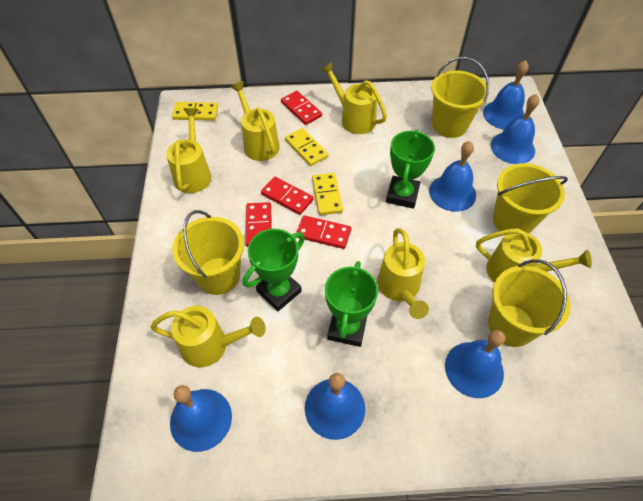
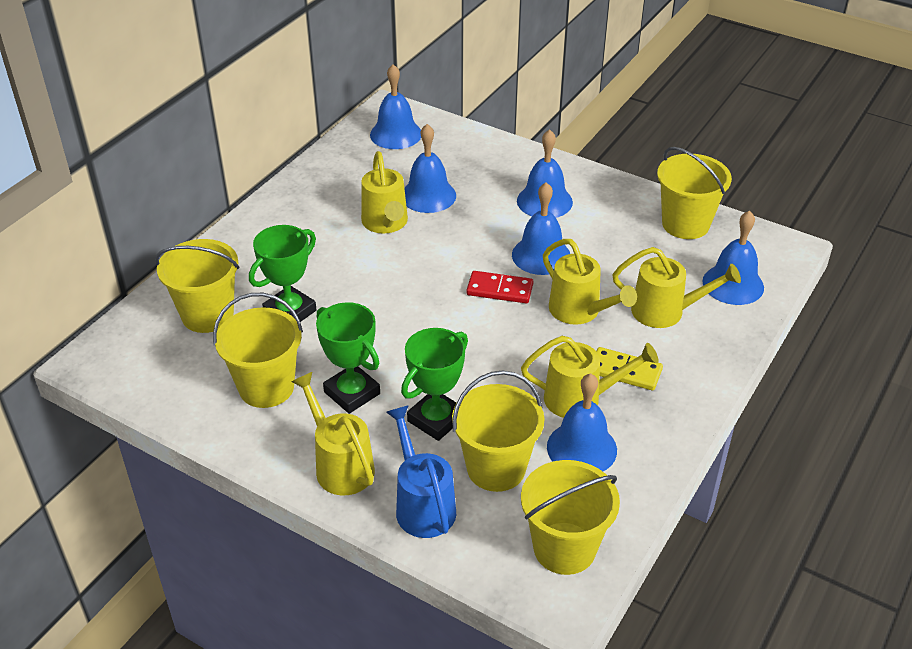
blue watering can: none = 0 -> [386,405,456,538] = 1
red domino: [245,202,272,247] [261,177,313,215] [281,91,322,125] [296,215,351,249] = 4 -> [466,271,533,303] = 1
yellow bucket: [172,210,244,295] [431,57,489,138] [488,259,571,347] [493,163,568,234] = 4 -> [155,239,239,333] [213,293,303,408] [452,371,545,492] [521,460,620,575] [657,147,732,239] = 5
yellow domino: [172,102,218,121] [285,128,328,166] [312,173,343,215] = 3 -> [596,347,663,391] = 1
yellow watering can: [151,306,266,367] [166,108,211,193] [231,81,280,161] [321,62,387,134] [377,228,429,319] [476,228,592,283] = 6 -> [292,372,375,495] [361,151,408,233] [521,336,659,418] [543,239,637,325] [613,247,741,328] = 5

